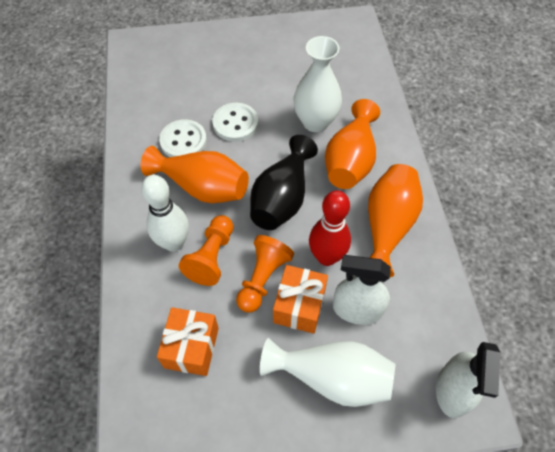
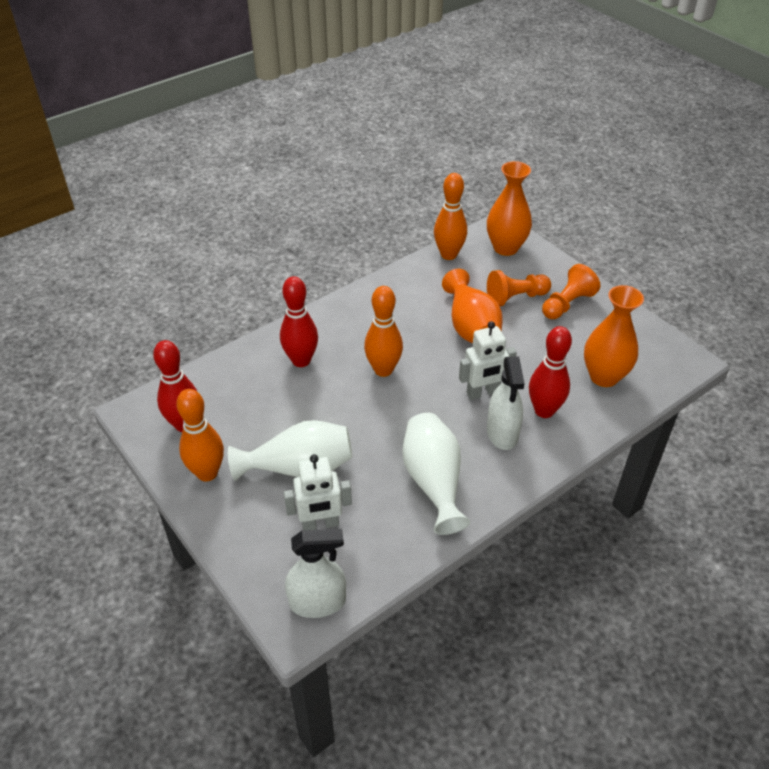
black vase: [250,135,318,230] = 1 -> none = 0
orange bowling pin: none = 0 -> [176,389,224,481] [364,286,403,377] [434,173,467,260] = 3
orange gift: [157,307,219,376] [273,265,328,334] = 2 -> none = 0
red bowling pin: [309,190,351,266] = 1 -> [153,340,197,432] [280,276,318,367] [529,326,572,418] = 3
white bowling pin: [141,175,189,252] = 1 -> none = 0
white button: [159,119,207,157] [212,103,258,142] = 2 -> none = 0
white robot: none = 0 -> [284,454,352,530] [459,321,517,400] = 2

